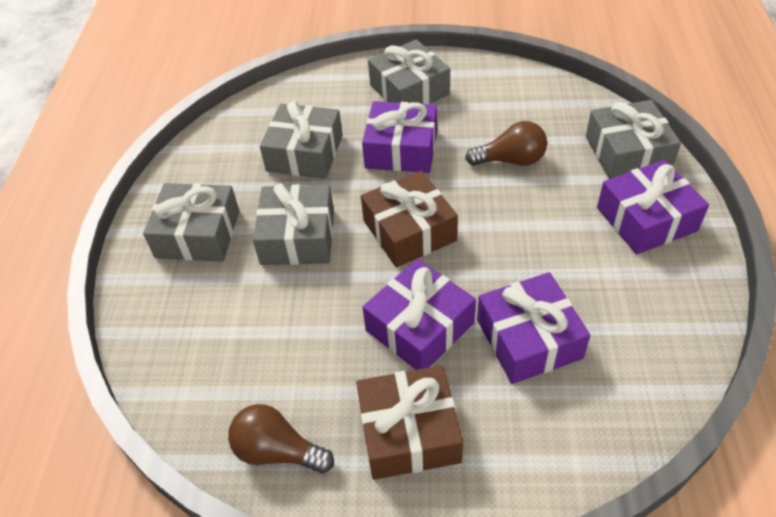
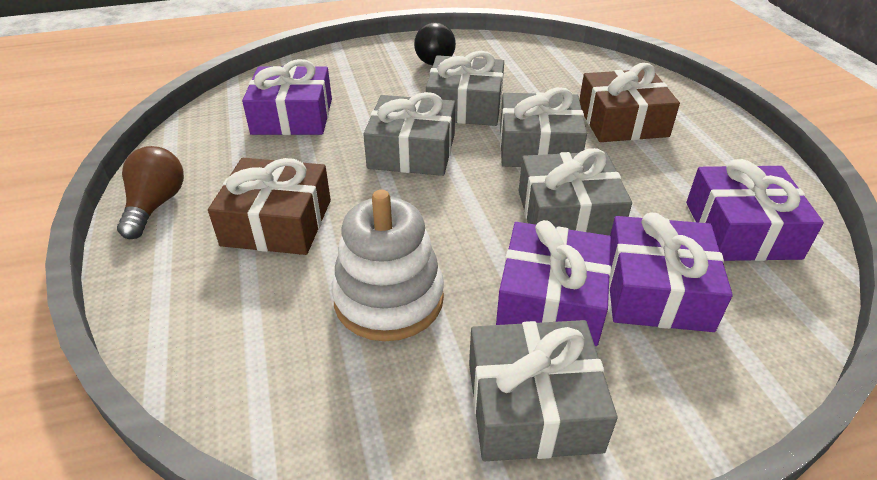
black light bulb: none = 0 -> [414,22,456,65] = 1
brown light bulb: [228,404,334,473] [465,121,547,166] = 2 -> [117,146,184,239] = 1
white stacking toy: none = 0 -> [332,190,444,341] = 1

